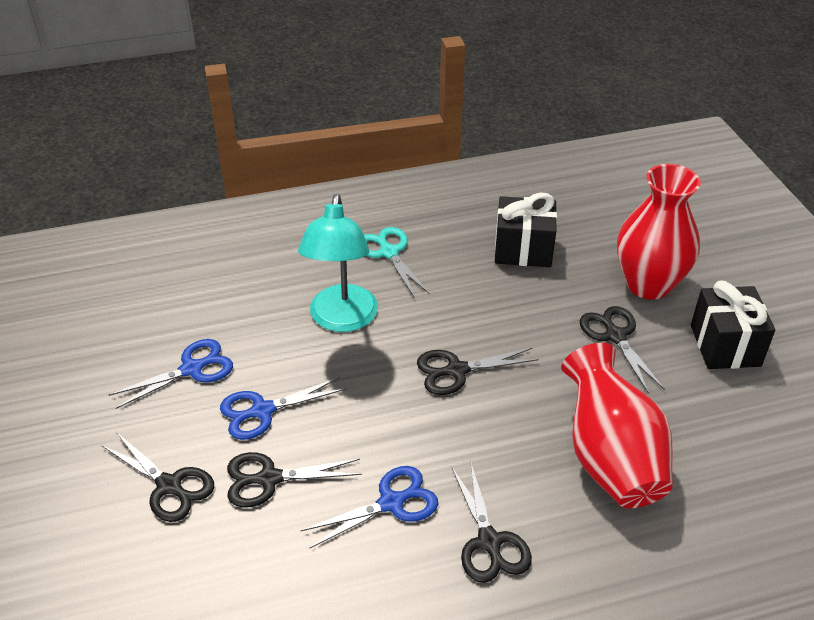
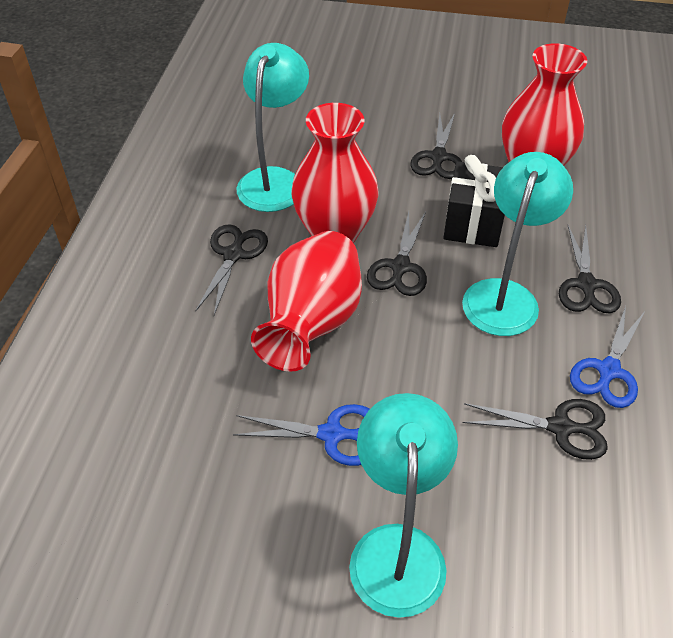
black gift: [495,192,557,267] [691,280,775,369] = 2 -> [443,155,505,247] = 1
blue scissors: [109,339,233,409] [220,377,346,440] [301,466,438,549] = 3 -> [233,404,370,466] [570,306,645,408] = 2
red vase: [561,343,673,508] [617,164,701,300] = 2 -> [251,231,362,372] [291,103,379,243] [502,43,587,166] = 3
turquoise lamp: [298,194,378,332] = 1 -> [237,43,309,212] [349,393,458,618] [462,152,573,336] = 3
turquoise scissors: [364,227,430,298] = 1 -> none = 0

